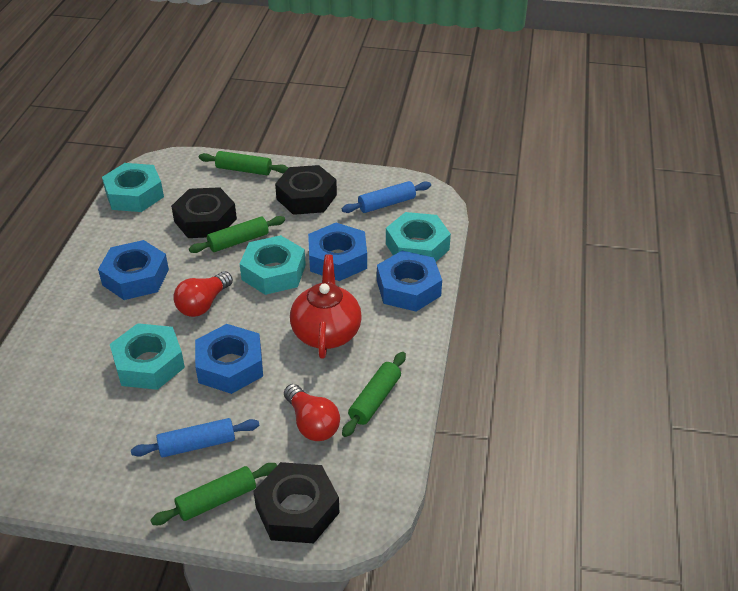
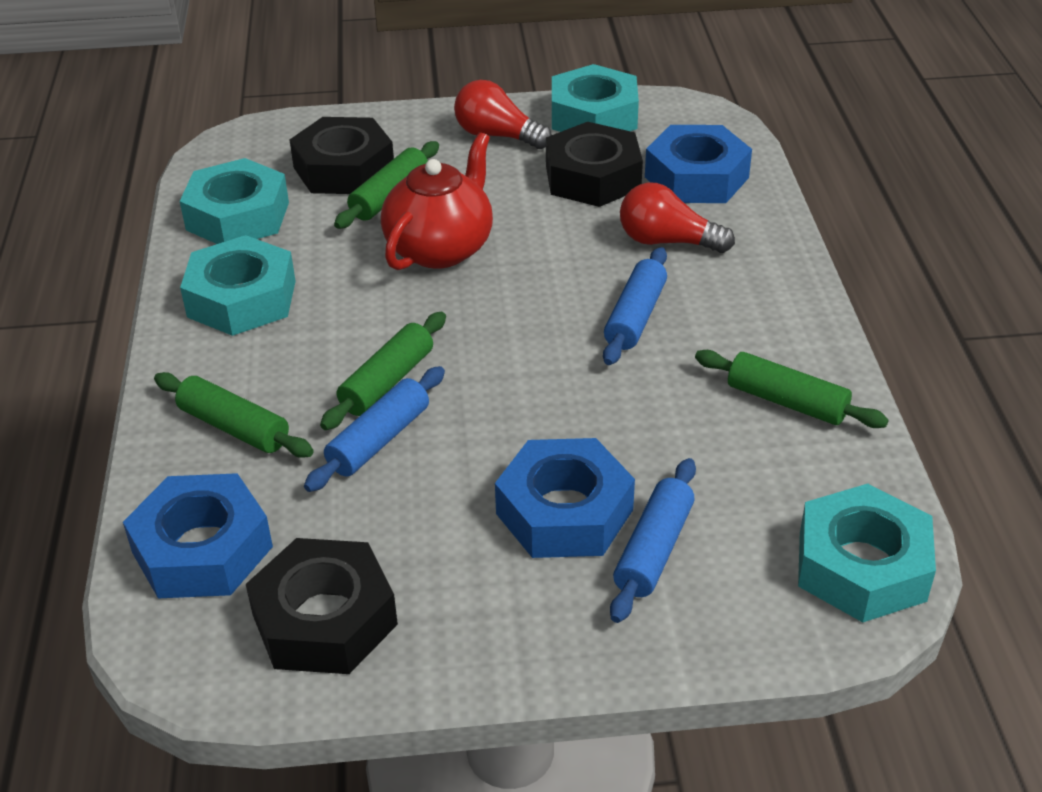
blue nut: [98,240,169,300] [195,324,263,394] [308,223,367,281] [377,251,442,311] = 4 -> [123,473,273,598] [495,438,635,558] [645,125,752,203] = 3
blue rolling pin: [131,418,259,457] [342,181,431,213] = 2 -> [304,366,445,492] [603,247,667,365] [610,458,696,623] = 3

